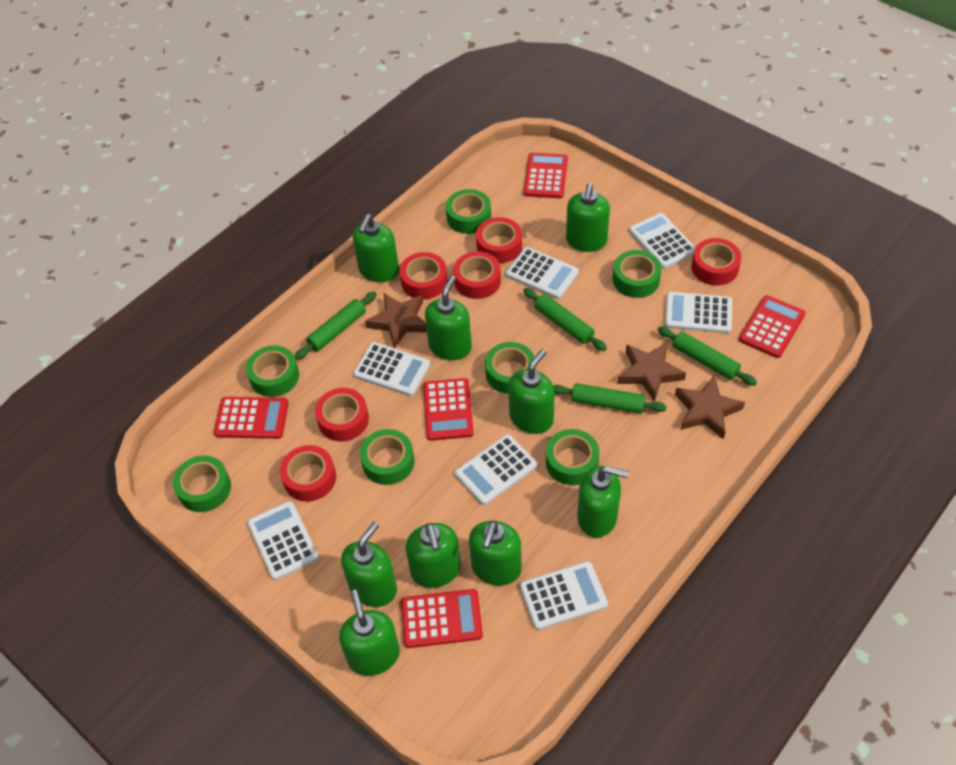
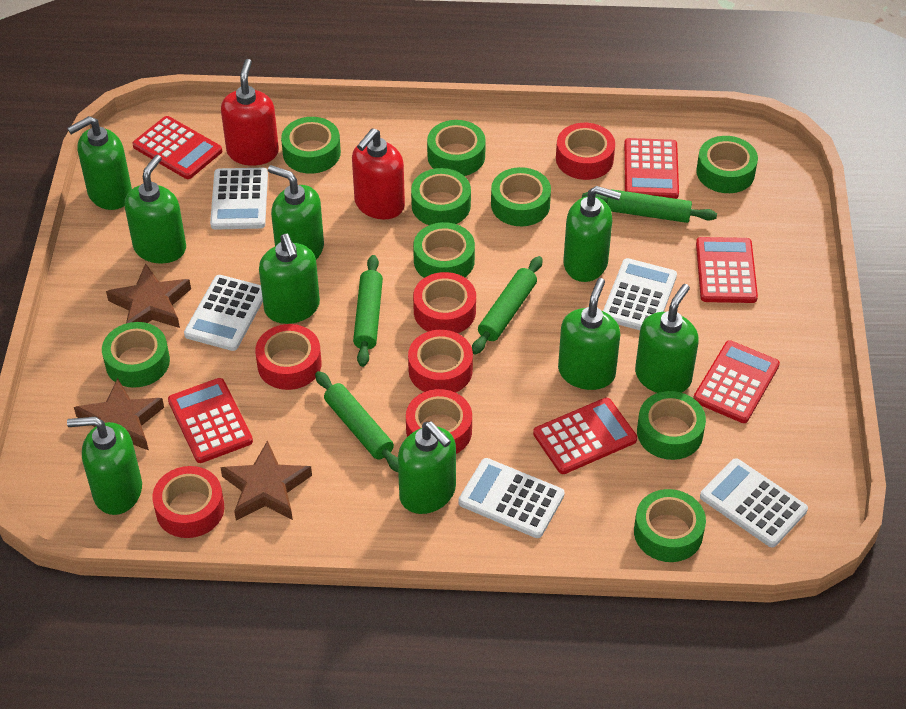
green tape: [173,456,231,512] [246,346,299,397] [360,429,414,485] [446,189,491,234] [485,342,534,394] [546,429,599,485] [613,250,662,298] = 7 -> [102,322,170,388] [281,117,341,174] [411,168,471,225] [413,222,475,278] [427,120,486,176] [491,167,551,226] [634,489,706,562] [637,391,706,460] [696,136,758,193] = 9
red calculator: [214,397,289,439] [401,589,483,648] [423,378,474,441] [524,153,568,198] [739,295,805,358] = 5 -> [132,116,222,179] [168,378,253,463] [533,398,637,474] [624,138,679,199] [693,340,780,423] [696,237,758,303] = 6
red soap dispenser: none = 0 -> [221,59,279,166] [352,128,405,219] = 2
white calculator: [247,501,319,580] [353,342,430,396] [455,434,537,505] [506,247,579,299] [520,561,608,630] [629,213,695,269] [665,292,732,333] = 7 -> [184,275,263,351] [210,168,268,230] [458,458,565,538] [603,258,677,330] [700,458,808,547] = 5

